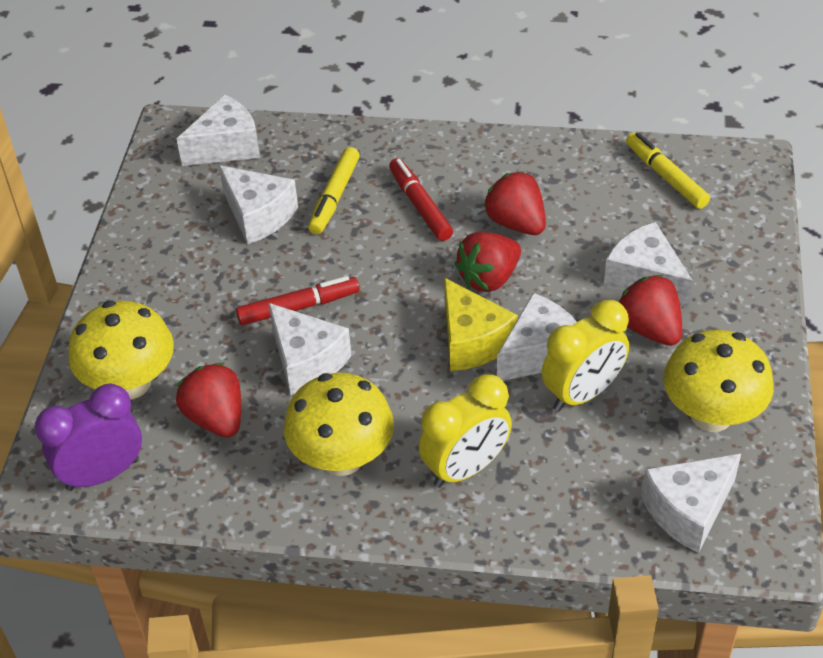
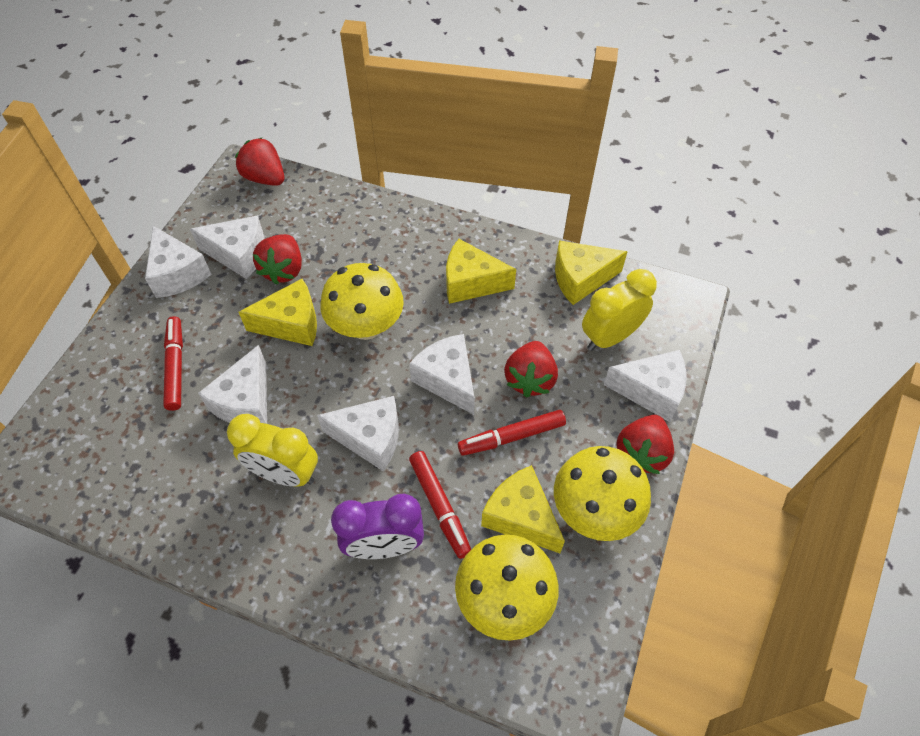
red marker: [236,276,359,325] [389,158,453,241] = 2 -> [163,316,183,411] [409,451,471,559] [458,410,566,456] = 3
yellow cheese: [444,278,518,371] = 1 -> [239,279,317,346] [446,239,516,304] [481,465,565,553] [555,240,628,305] = 4
yellow marker: [308,147,360,234] [626,132,710,209] = 2 -> none = 0

